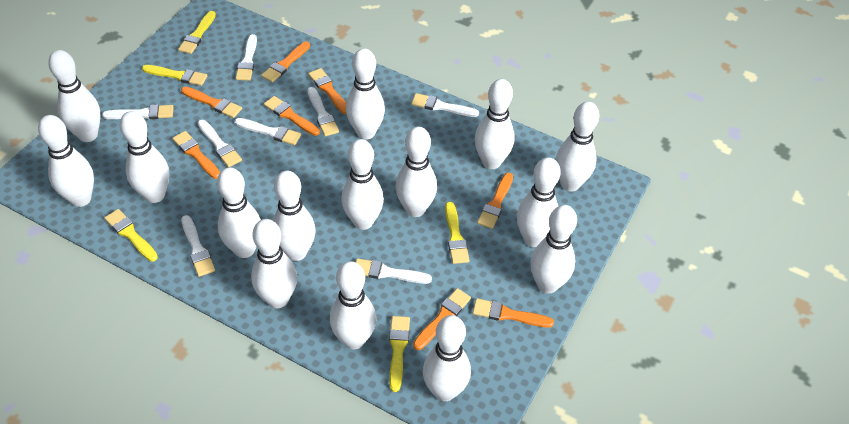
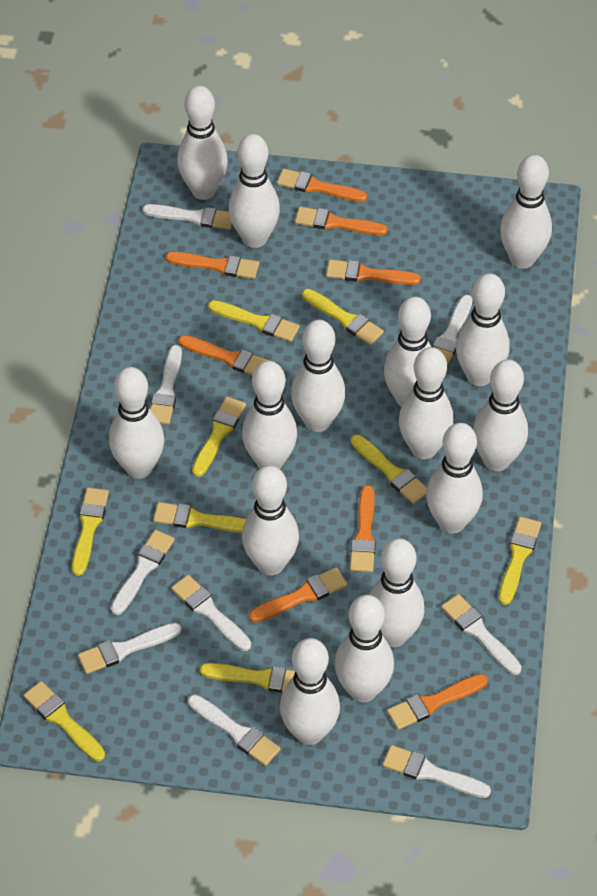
white brush: [102,104,174,119] [181,215,215,277] [198,120,242,167] [234,118,301,145] [236,34,257,81] [307,87,339,136] [356,258,432,284] [411,93,479,117] = 8 -> [78,623,181,674] [111,530,175,615] [142,204,232,230] [150,345,182,424] [171,575,251,651] [188,694,280,766] [383,745,491,798] [433,295,473,367] [441,594,522,675] = 9
yellow brush: [104,209,158,262] [142,65,207,86] [178,11,216,54] [389,316,410,392] [445,202,470,264] = 5 -> [23,681,105,761] [72,487,109,576] [153,502,246,533] [192,397,246,477] [200,663,296,693] [208,300,300,342] [302,289,384,345] [351,435,427,504] [499,517,541,605] = 9

